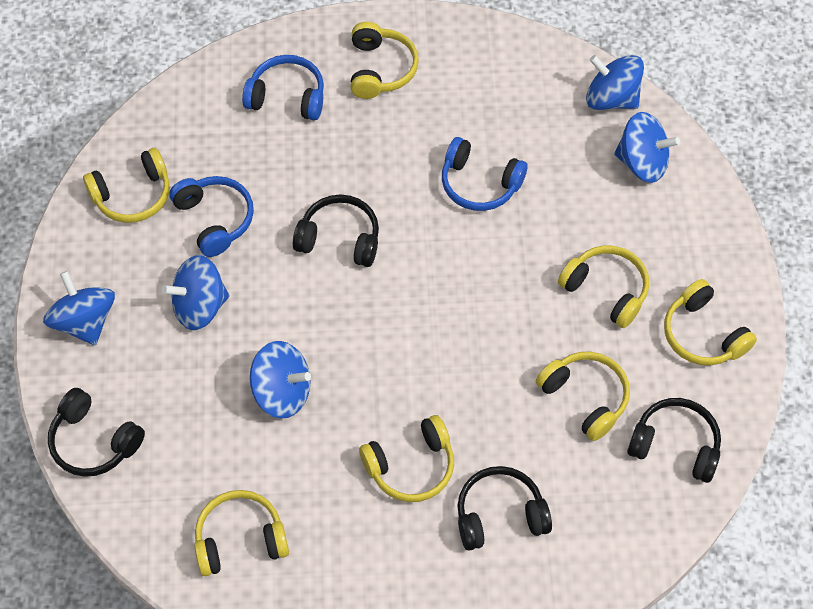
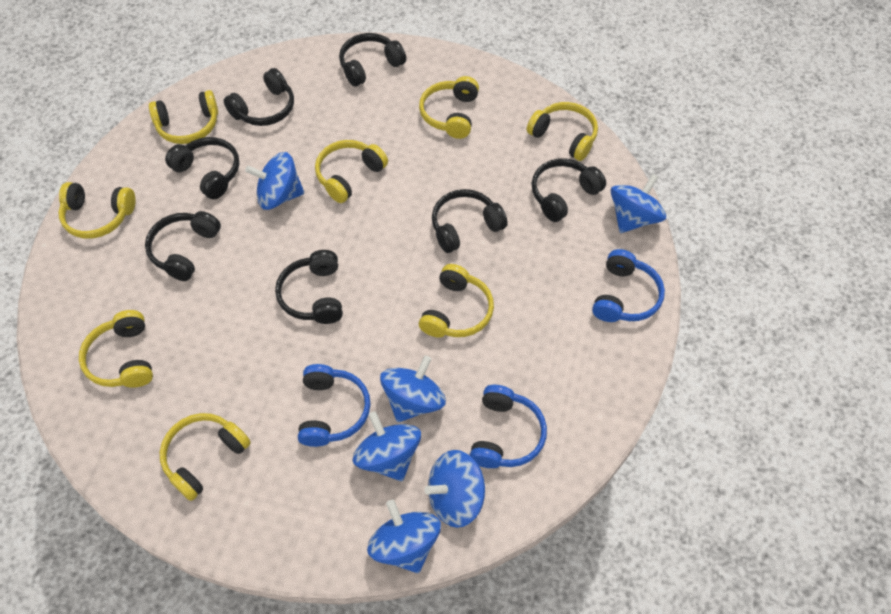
black headphones: [48,388,145,477] [293,195,379,267] [457,466,552,551] [627,398,721,483] = 4 -> [145,211,221,281] [165,137,239,199] [223,68,294,126] [275,250,343,324] [339,33,406,87] [432,189,508,253] [531,158,606,222] = 7
blue spinning top: [43,271,115,345] [162,255,229,330] [250,341,311,419] [586,55,644,110] [614,112,680,183] = 5 -> [245,152,304,210] [353,411,421,481] [367,500,441,573] [380,356,446,422] [424,450,485,528] [611,174,666,233] = 6
yellow headphones: [83,148,170,223] [194,490,289,576] [350,22,419,99] [359,415,454,502] [536,352,630,441] [558,245,649,328] [664,279,757,365] = 7 -> [59,182,136,239] [79,310,153,388] [149,90,218,144] [160,413,251,501] [315,140,388,203] [419,76,479,139] [419,264,494,338] [527,102,598,161] = 8

